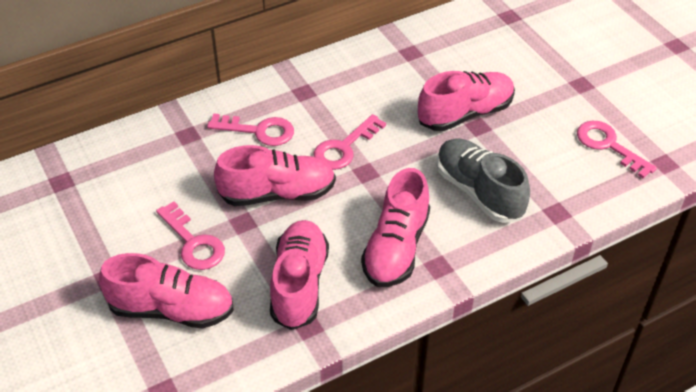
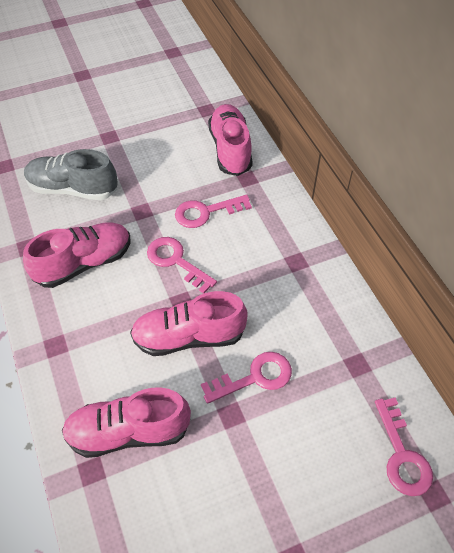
pink shoe: [99,253,234,329] [214,145,336,206] [270,220,329,330] [361,168,430,287] [418,71,515,131] = 5 -> [23,222,131,288] [62,387,191,458] [130,291,248,356] [208,104,253,176] = 4

